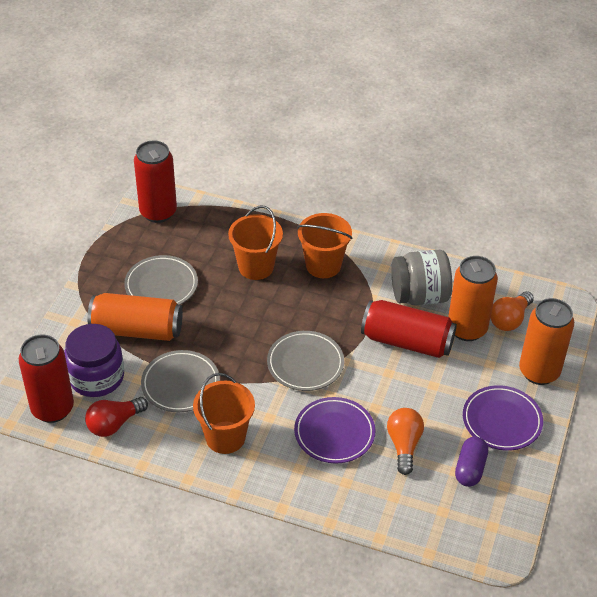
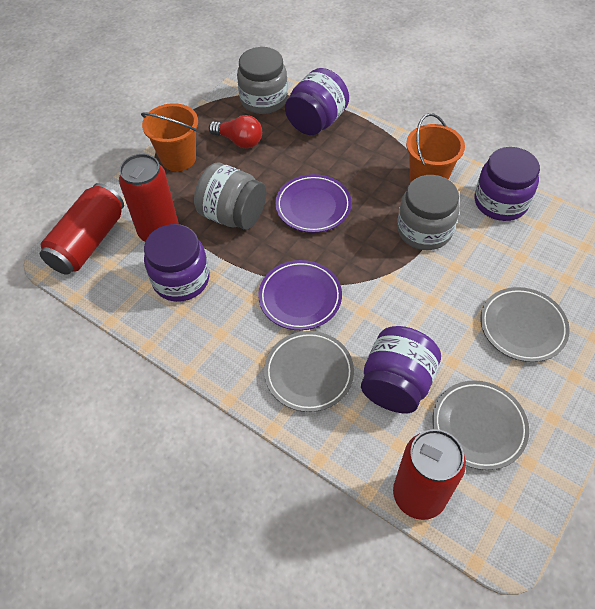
grey jar: [391,250,452,305] = 1 -> [194,163,266,230] [237,47,288,114] [397,175,460,250] = 3
orange bucket: [193,373,255,454] [228,206,283,280] [297,213,352,278] = 3 -> [141,103,198,171] [406,113,465,182] = 2
orange can: [87,293,183,341] [448,256,498,341] [519,298,574,385] = 3 -> none = 0
orange light bulb: [387,408,424,475] [490,291,534,331] = 2 -> none = 0
purple capsule: [455,436,488,487] = 1 -> none = 0
purple jar: [64,324,124,397] = 1 -> [144,224,210,302] [285,68,349,135] [361,326,441,413] [475,147,540,221] = 4

